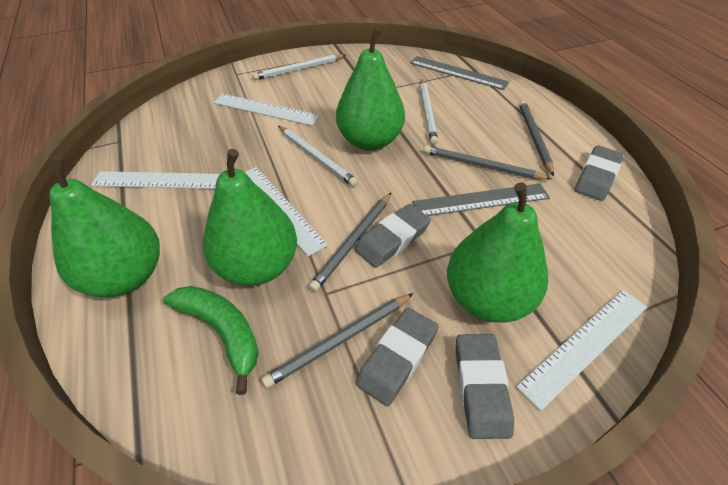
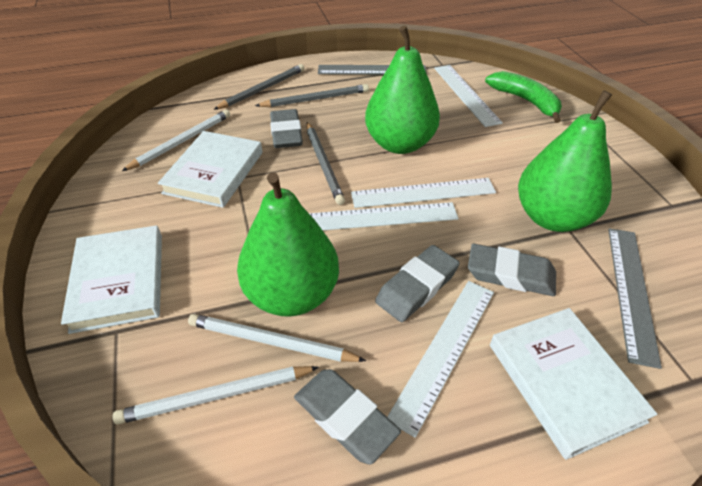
green pear: [49,156,160,297] [203,149,297,286] [336,28,405,151] [447,182,548,322] = 4 -> [237,172,339,317] [365,25,440,154] [518,90,612,232] = 3
grey pencil: [261,293,414,388] [309,193,391,292] [424,145,551,180] [519,101,554,176] = 4 -> [213,64,305,110] [255,84,369,107] [306,122,345,205] = 3
white book: none = 0 -> [61,225,162,334] [158,131,262,208] [490,308,657,460] = 3

